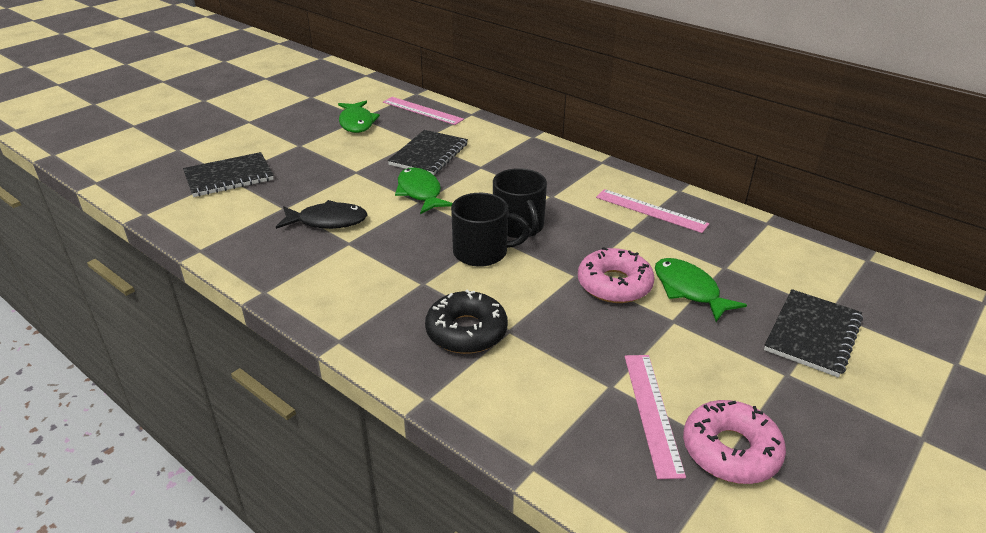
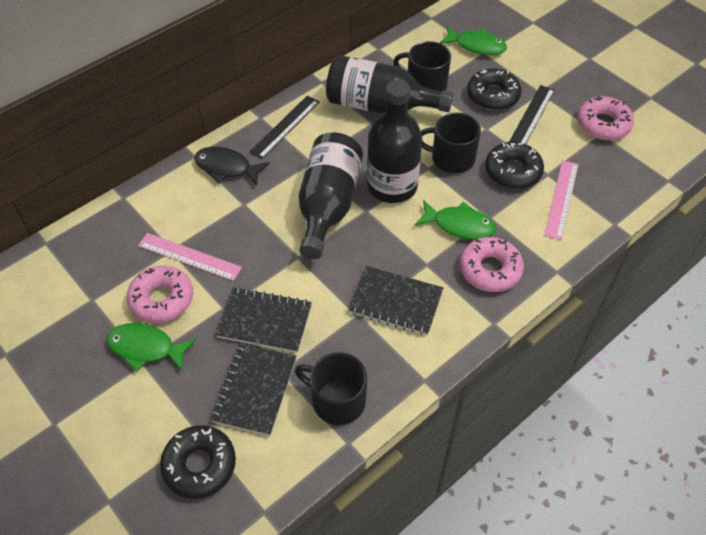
black bottle: none = 0 -> [298,132,363,259] [326,55,453,114] [367,80,422,203] = 3
black donut: [425,290,508,354] = 1 -> [160,425,236,499] [467,68,521,110] [485,142,544,189] = 3
black mug: [451,193,530,267] [493,168,547,238] = 2 -> [295,352,367,425] [393,41,451,91] [421,112,481,173] = 3
black ruler: none = 0 -> [249,95,320,159] [509,85,555,144] = 2
pink donut: [578,247,655,303] [683,400,786,484] = 2 -> [127,266,193,323] [460,237,524,292] [577,96,634,140] = 3
pink ruler: [383,97,464,125] [596,189,709,233] [625,355,686,479] = 3 -> [138,233,242,281] [544,160,579,240] = 2

